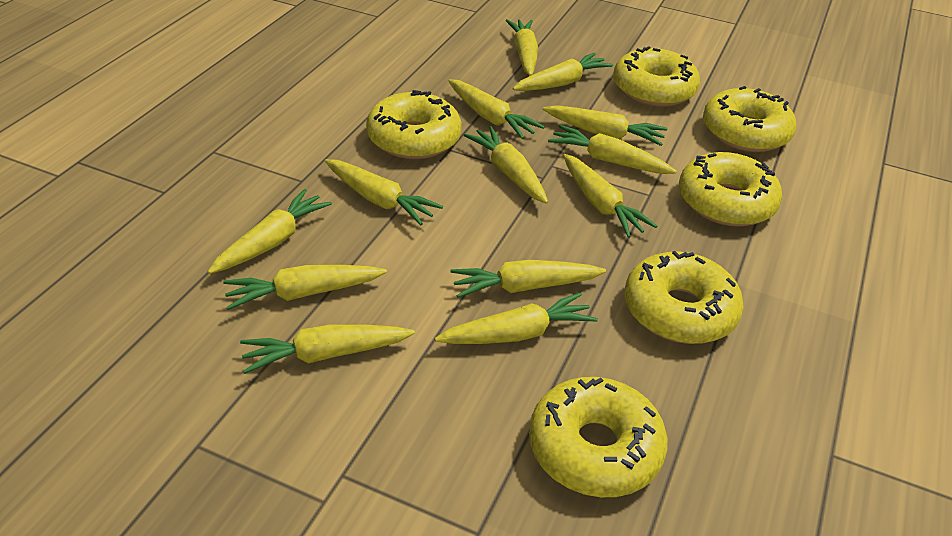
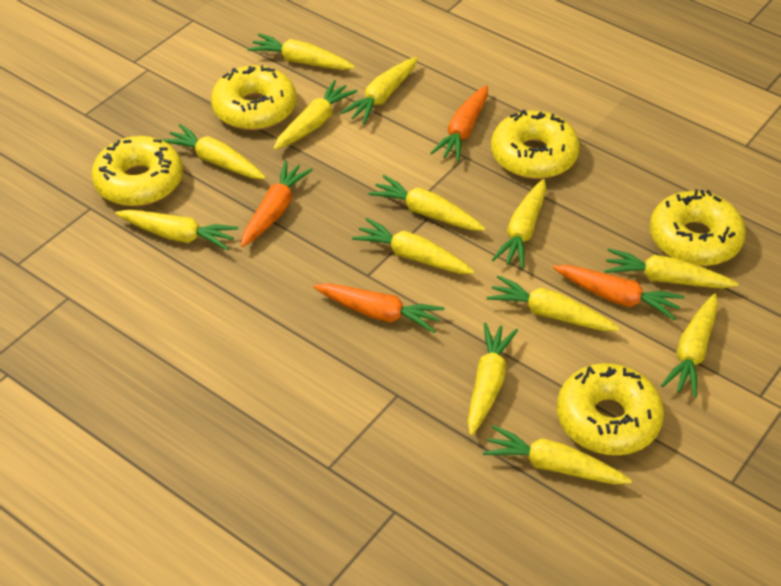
orange carrot: none = 0 -> [241,161,313,247] [314,283,445,333] [430,85,488,162] [553,265,684,321] = 4
yellow donut: [366,90,461,159] [529,377,668,497] [613,46,700,107] [625,251,744,344] [679,152,782,227] [703,86,797,152] = 6 -> [92,136,183,206] [211,65,296,130] [491,110,580,179] [557,363,664,455] [650,189,746,266] = 5

